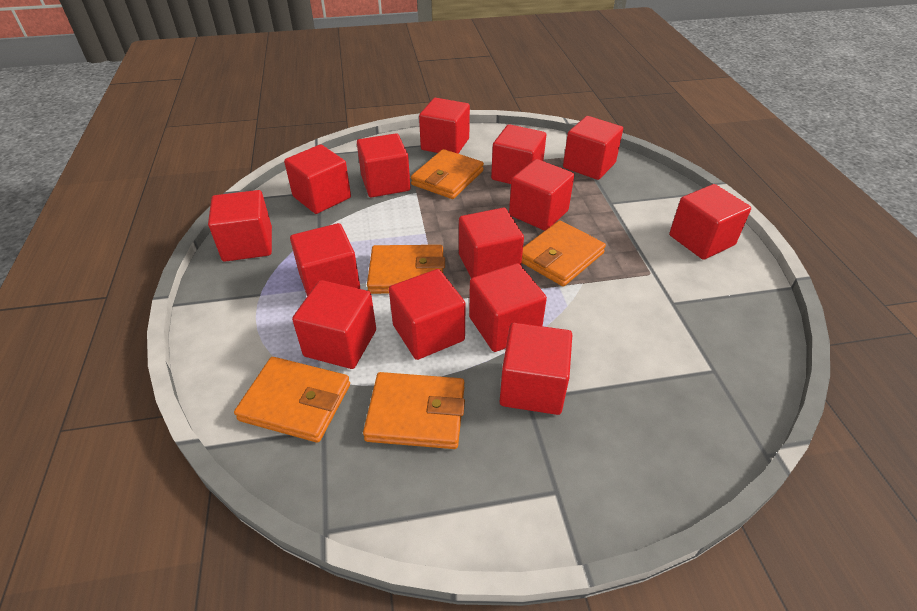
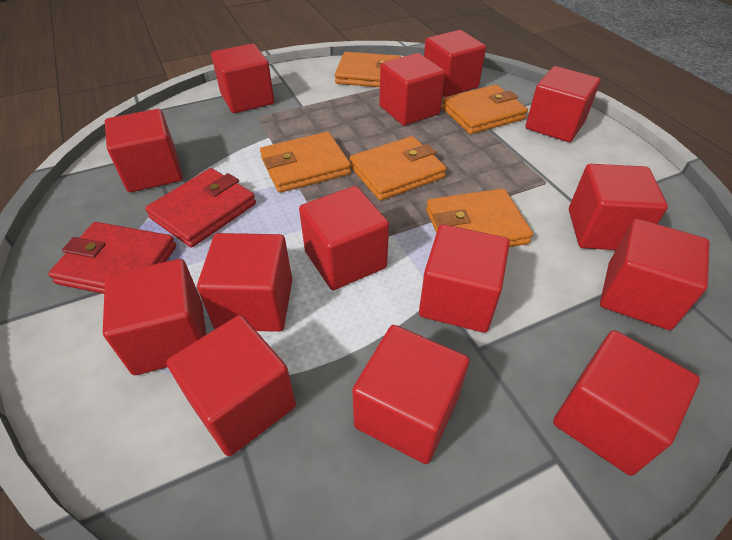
red wallet: none = 0 -> [48,222,176,294] [145,168,256,248] = 2

